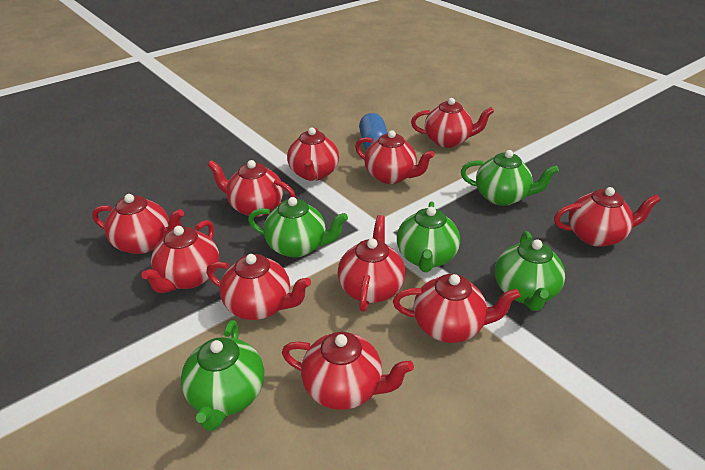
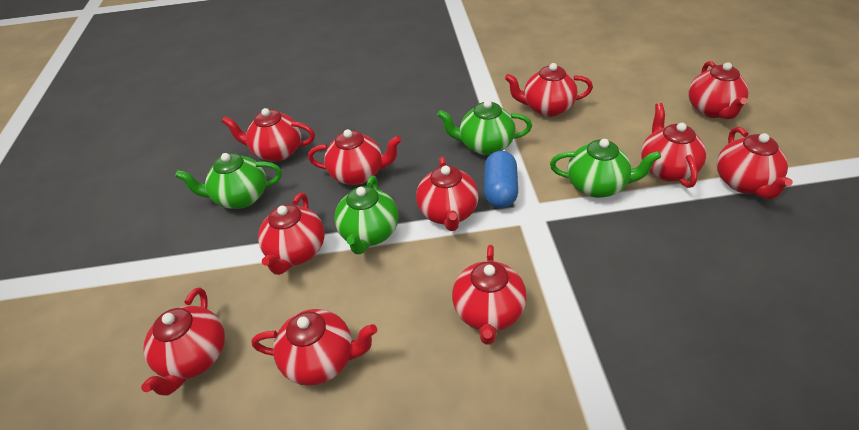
green teapot: [181,320,264,431] [248,197,348,258] [397,201,460,272] [461,150,559,206] [495,231,565,311] = 5 -> [175,153,282,209] [334,176,398,254] [437,100,532,155] [550,139,661,198] = 4

